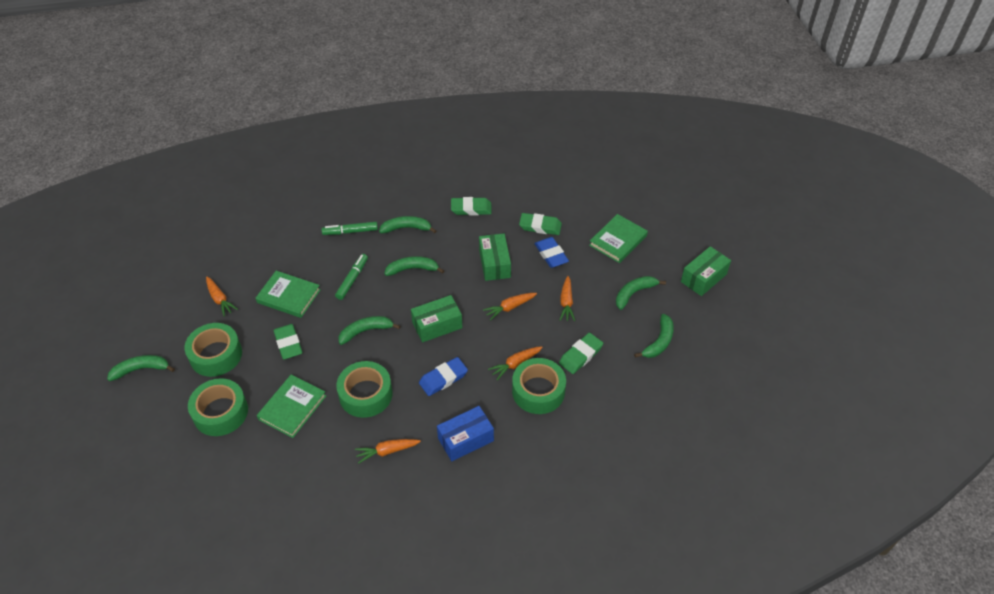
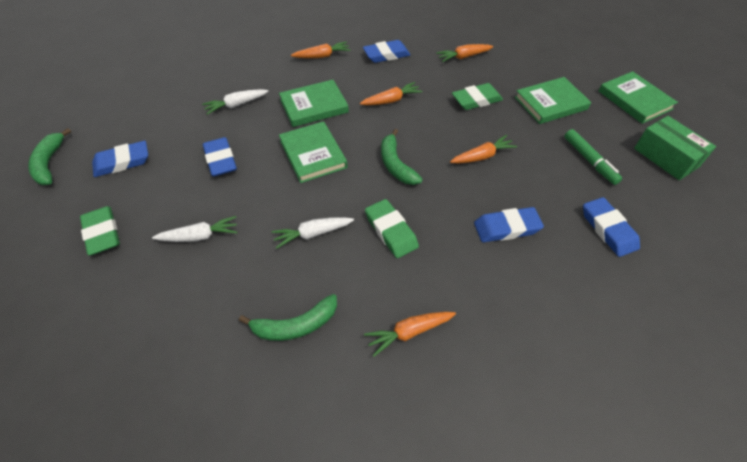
blue box: [437,406,494,461] = 1 -> none = 0
blue eraser: [419,357,468,396] [534,237,569,268] = 2 -> [92,141,148,177] [203,137,237,177] [363,40,410,63] [474,207,544,242] [583,197,640,257] = 5
green banana: [107,355,175,381] [338,316,400,345] [379,216,436,233] [384,256,444,276] [616,276,666,310] [634,314,674,358] = 6 -> [28,128,71,185] [239,294,337,341] [381,129,423,185] = 3
green book: [256,271,321,318] [257,375,326,438] [589,214,648,263] = 3 -> [279,80,349,127] [279,121,348,183] [515,77,591,124] [599,71,678,124] = 4
green box: [411,295,462,342] [479,234,511,281] [681,246,731,296] = 3 -> [634,116,716,180] = 1
green eraser: [273,324,303,359] [451,197,492,215] [519,213,562,235] [559,333,603,374] = 4 -> [80,206,120,255] [365,199,419,258] [452,83,503,110] = 3
green marker: [322,222,378,235] [335,254,368,300] = 2 -> [564,129,622,185] = 1
green tape: [185,323,242,377] [188,378,248,436] [336,361,392,418] [512,358,566,414] = 4 -> none = 0
white carrot: none = 0 -> [152,216,238,242] [202,89,268,115] [272,217,354,249] = 3

